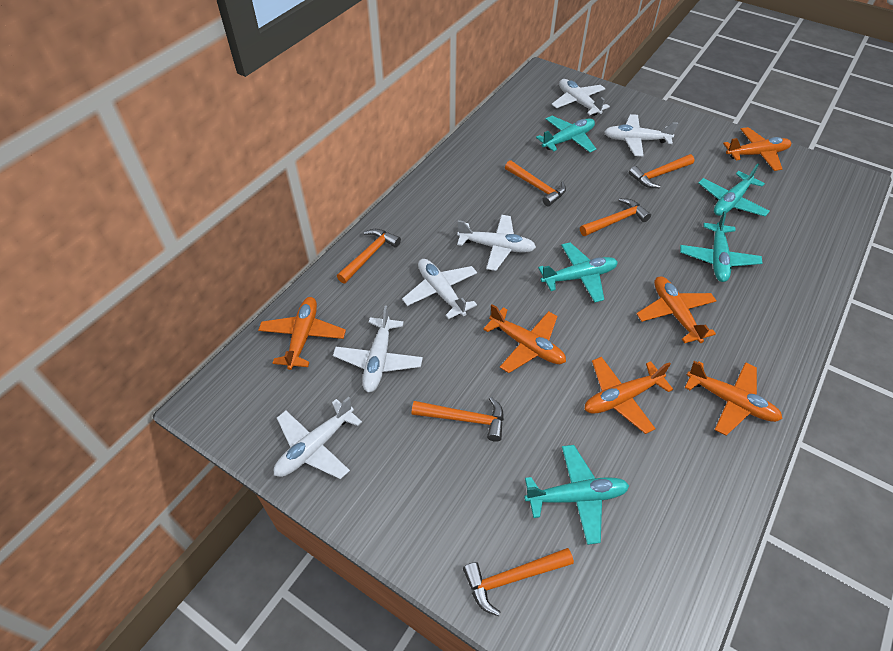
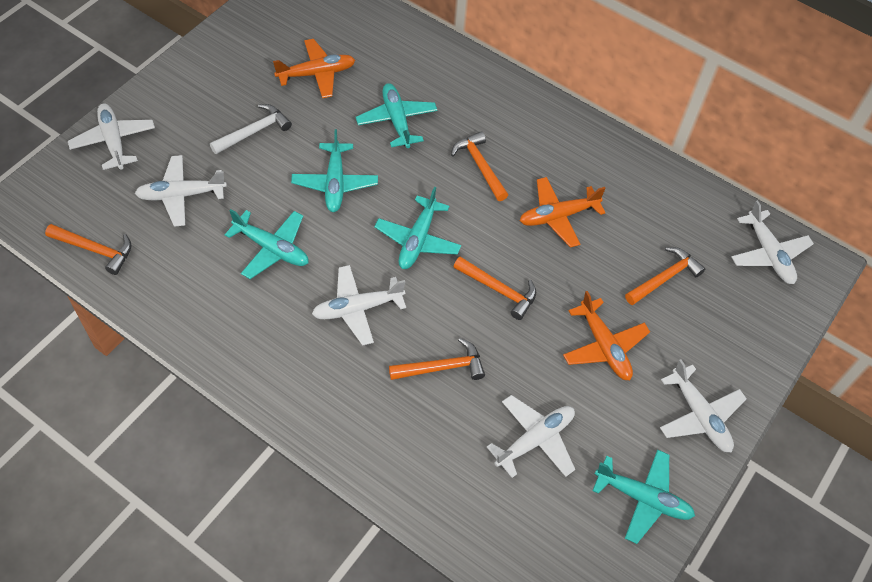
orange hammer: [337,229,401,284] [412,397,504,442] [463,548,574,616] [505,160,566,206] [580,198,651,236] [629,154,694,188] = 6 -> [45,224,132,275] [389,338,485,380] [451,131,508,201] [453,257,536,320] [625,247,705,305] = 5
orange plane: [258,297,346,370] [483,304,566,373] [585,357,673,434] [636,276,717,343] [684,361,782,436] [723,127,791,171] = 6 -> [273,39,355,98] [520,177,606,248] [563,291,650,380] = 3
white hammer: none = 0 -> [210,104,292,154] = 1

